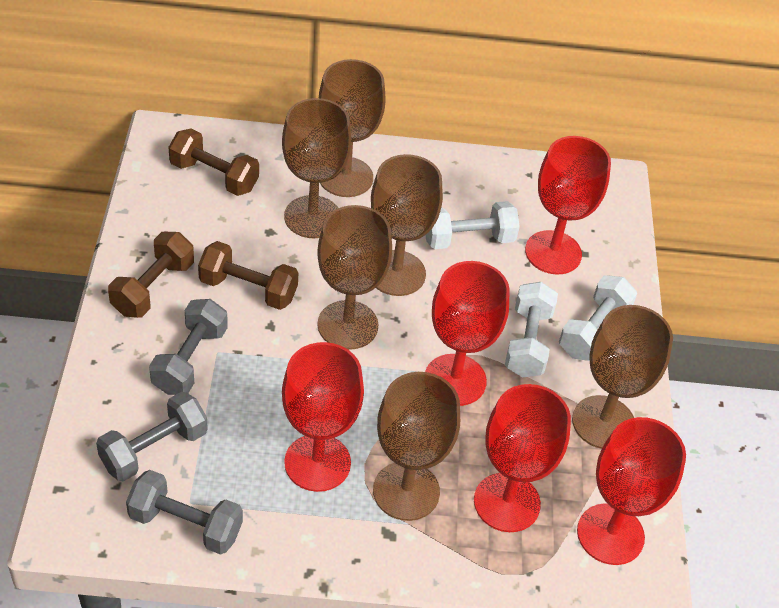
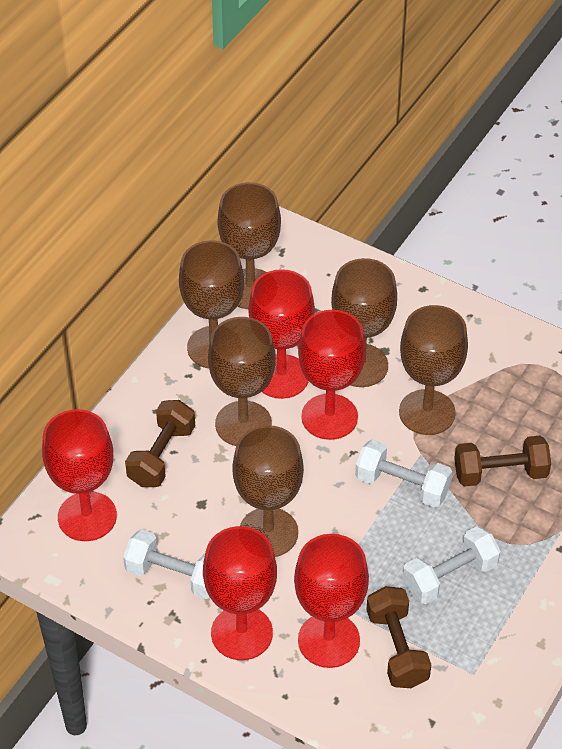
grey dumbbell: [96,392,208,482] [126,470,243,555] [149,299,228,395] = 3 -> none = 0

